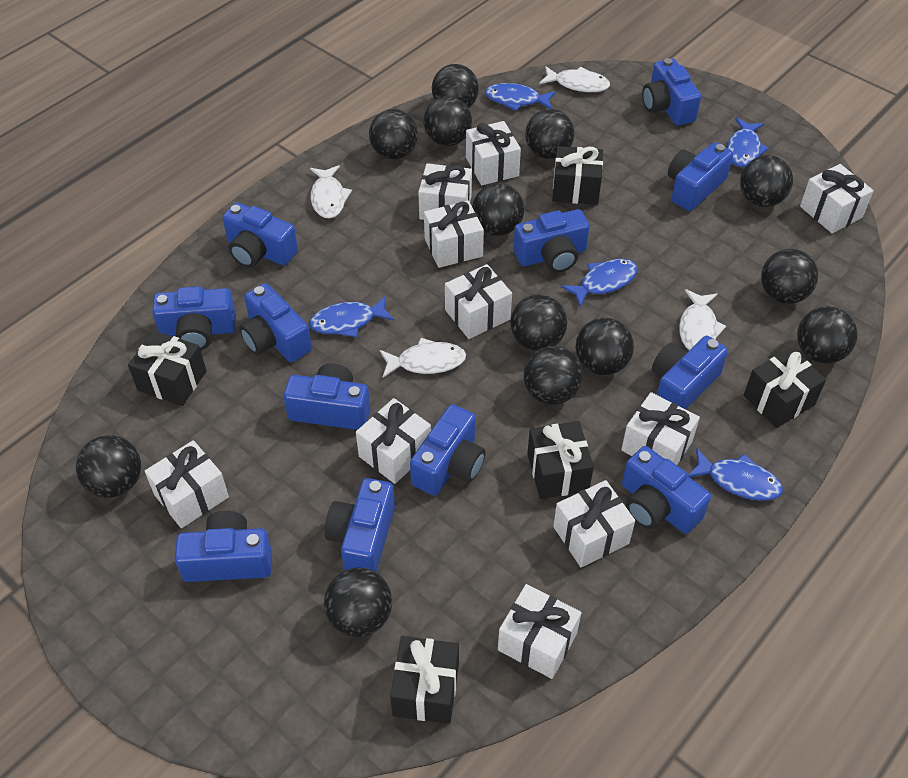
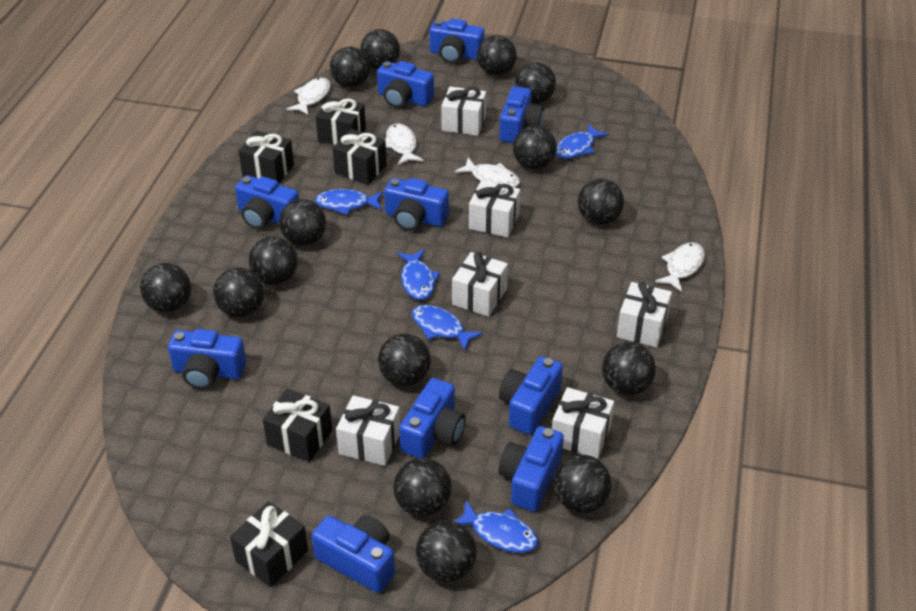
black ball: [76,435,141,498] [324,568,392,637] [369,109,418,159] [424,96,472,146] [432,64,479,108] [472,183,524,236] [510,294,567,351] [524,346,583,405] [525,109,574,159] [576,318,634,375] [740,155,793,207] [761,249,818,304] [797,306,858,363] = 13 -> [140,263,191,312] [213,268,264,317] [249,236,298,285] [279,199,326,246] [330,47,370,88] [360,29,400,69] [378,334,431,386] [393,458,452,517] [416,520,477,583] [477,35,517,76] [513,126,557,170] [515,62,556,104] [553,455,611,513] [578,179,624,225] [602,342,656,395] = 15
blue camera: [152,286,236,350] [174,511,272,582] [223,202,298,268] [239,283,312,362] [283,363,370,430] [325,478,395,572] [410,404,486,496] [513,209,590,273] [622,446,711,534] [642,58,701,125] [652,336,728,410] [668,142,733,211] = 12 -> [168,329,246,389] [235,175,299,229] [312,515,395,593] [377,61,434,108] [384,178,449,231] [399,378,465,458] [429,18,484,63] [498,426,564,512] [499,86,544,143] [499,356,563,435] = 10
white gift: [145,440,229,528] [356,398,431,484] [418,163,472,220] [424,201,484,268] [445,264,512,339] [466,121,521,185] [498,584,582,679] [553,480,635,567] [621,392,700,465] [800,164,874,233] = 10 -> [336,395,400,466] [441,86,486,136] [452,252,508,317] [469,181,520,238] [552,387,614,459] [617,282,672,347] = 6

